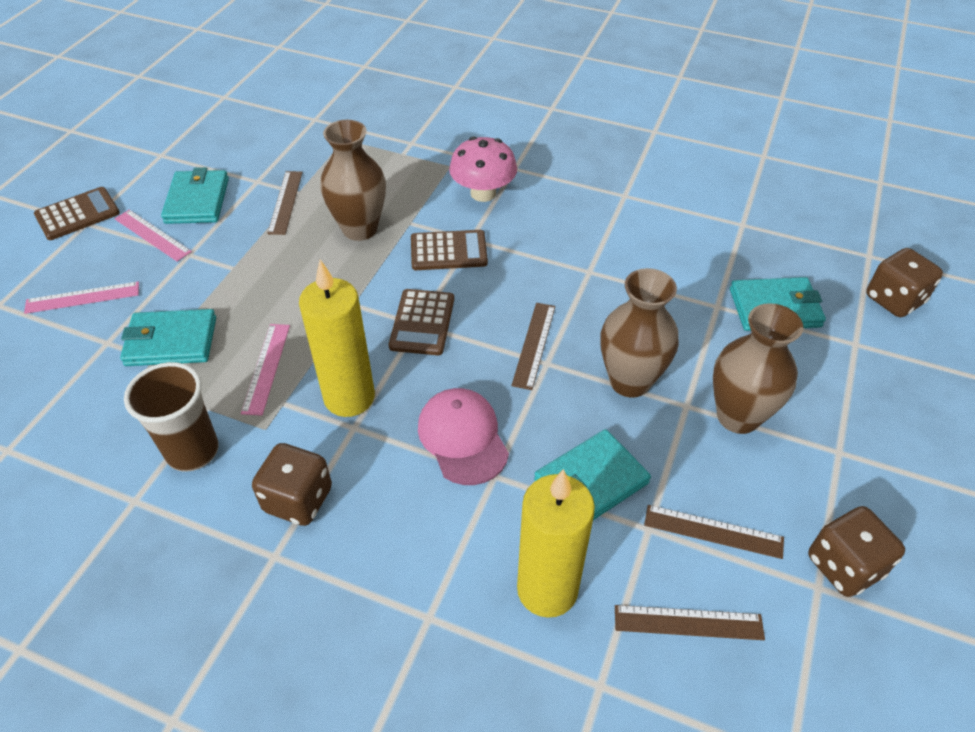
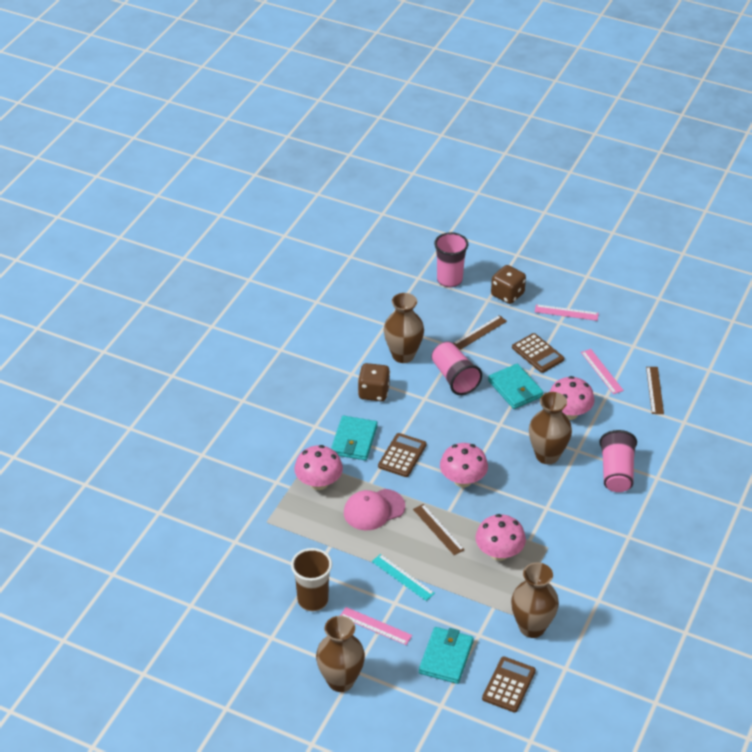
brown dice: [252,443,332,526] [808,506,905,597] [866,248,943,317] = 3 -> [358,363,390,401] [491,265,526,304] = 2
brown ruler: [267,171,302,235] [511,303,555,390] [615,605,765,640] [644,505,784,559] = 4 -> [413,504,465,555] [453,315,507,350] [646,367,664,414] = 3
brown vase: [320,120,386,241] [600,268,679,398] [713,303,803,434] = 3 -> [316,616,365,692] [384,293,424,363] [511,562,559,638] [529,392,572,464] = 4
pink cup: none = 0 -> [431,341,482,395] [434,232,469,287] [599,430,637,492] = 3
pink mushroom: [449,137,517,202] = 1 -> [294,445,343,490] [440,443,488,487] [475,514,526,561] [550,376,595,420] = 4
turquoise ruler: none = 0 -> [372,554,435,601] = 1
turquoise wallet: [120,309,216,366] [161,167,229,224] [534,429,651,520] [730,277,826,331] = 4 -> [331,416,378,460] [419,627,474,684] [488,364,544,409] = 3
yellow candle: [299,260,375,417] [517,469,595,618] = 2 -> none = 0

